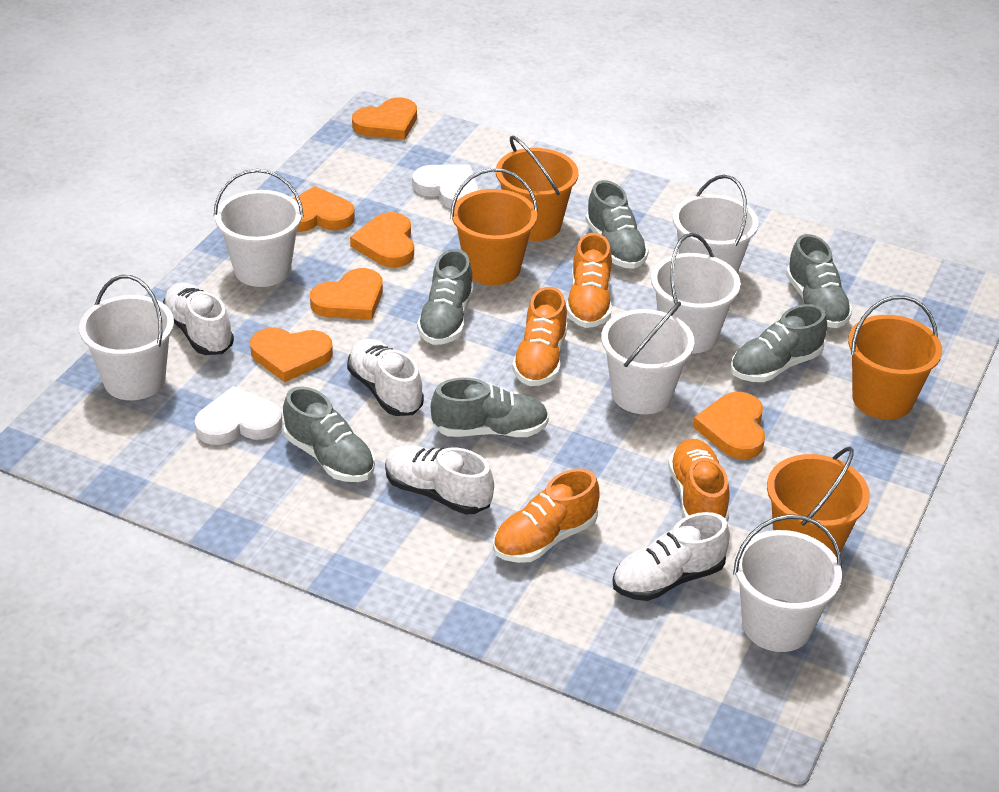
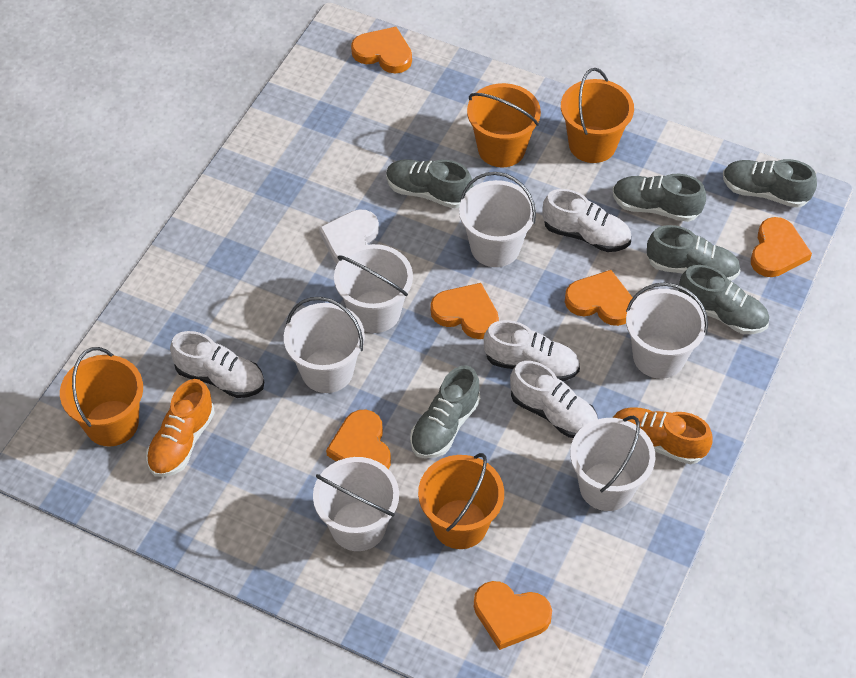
orange shoe: [493,469,600,563] [512,287,567,386] [566,233,612,328] [668,439,730,522] = 4 -> [146,379,215,477] [612,407,713,464] = 2
white heart: [195,386,282,445] [412,164,478,208] = 2 -> [319,209,379,264] = 1

